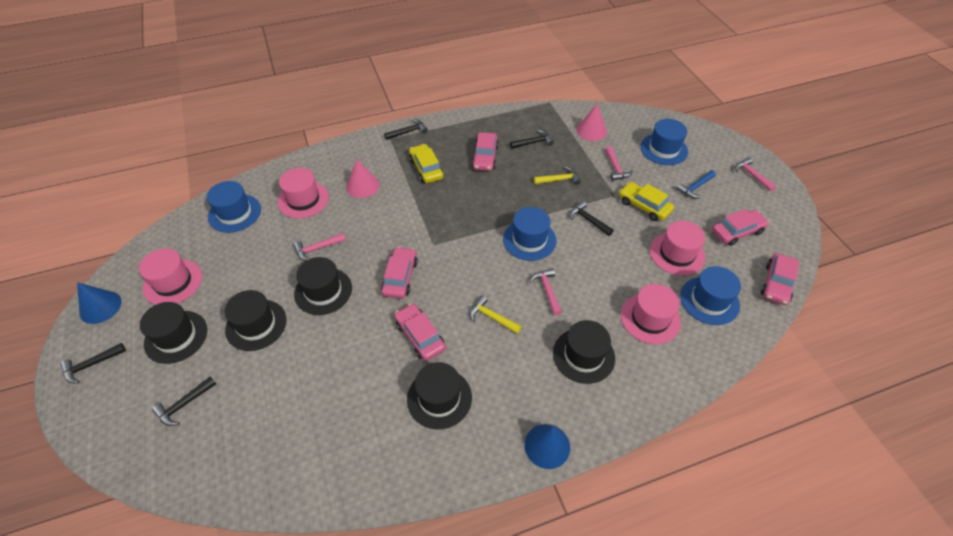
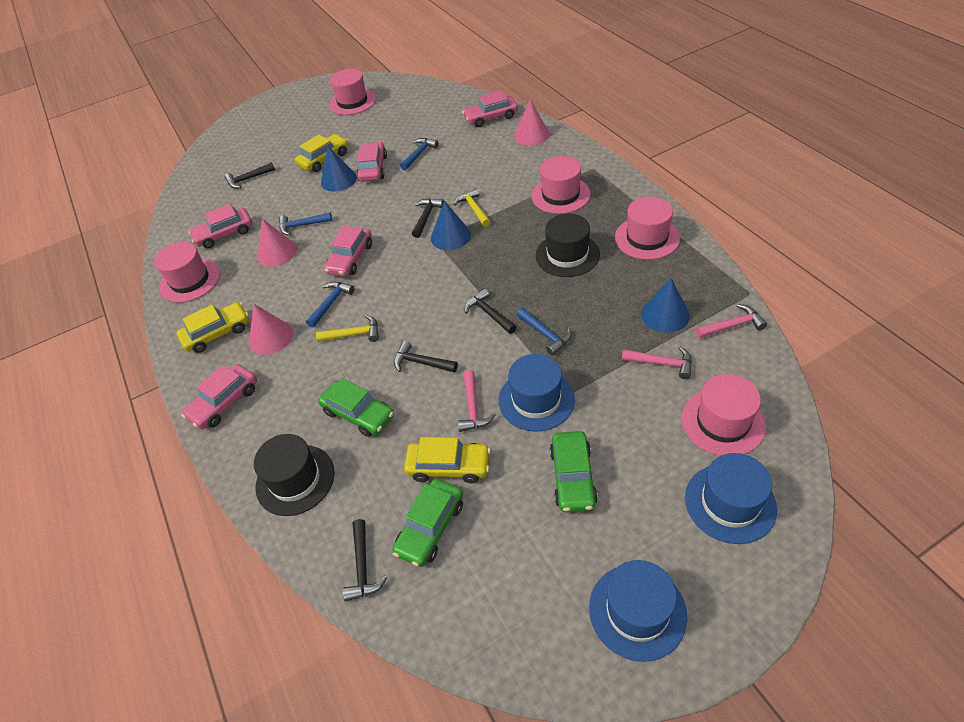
black hat: [140,302,207,364] [225,290,287,351] [294,257,352,315] [407,362,472,429] [553,320,615,384] = 5 -> [254,434,334,516] [536,214,600,277] = 2
blue cone: [77,282,121,324] [524,424,570,469] = 2 -> [321,146,357,192] [431,201,471,250] [641,278,690,333] = 3
blue hammer: [676,170,716,198] = 1 -> [279,212,332,236] [306,282,355,328] [400,138,439,170] [517,308,572,355] = 4
blue hat: [207,181,261,233] [503,207,556,261] [640,119,688,165] [680,266,741,325] = 4 -> [499,354,575,432] [589,560,687,662] [685,453,777,544] = 3
green car: none = 0 -> [318,378,394,437] [392,479,463,567] [550,431,598,512] = 3
pink cone: [346,159,380,198] [576,104,607,141] = 2 -> [249,304,293,355] [258,218,297,267] [514,100,550,145] = 3
pink hammer: [294,233,346,261] [529,268,562,315] [605,146,633,181] [735,157,776,192] = 4 -> [458,370,495,432] [622,346,692,379] [696,304,767,338] = 3
pink hat: [139,248,202,305] [277,168,329,218] [621,284,681,344] [650,221,706,276] = 4 -> [154,242,220,303] [329,69,376,115] [531,156,591,214] [615,196,680,260] [681,374,766,456] = 5
yellow car: [409,144,444,183] [619,182,674,221] = 2 -> [176,302,249,353] [295,134,348,172] [404,437,491,483] = 3

